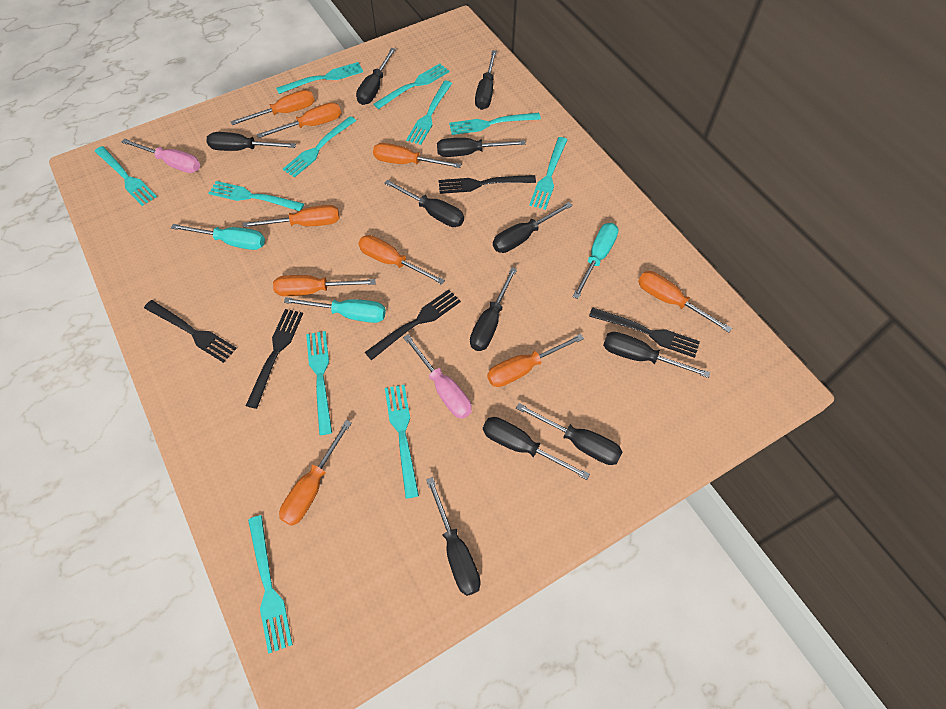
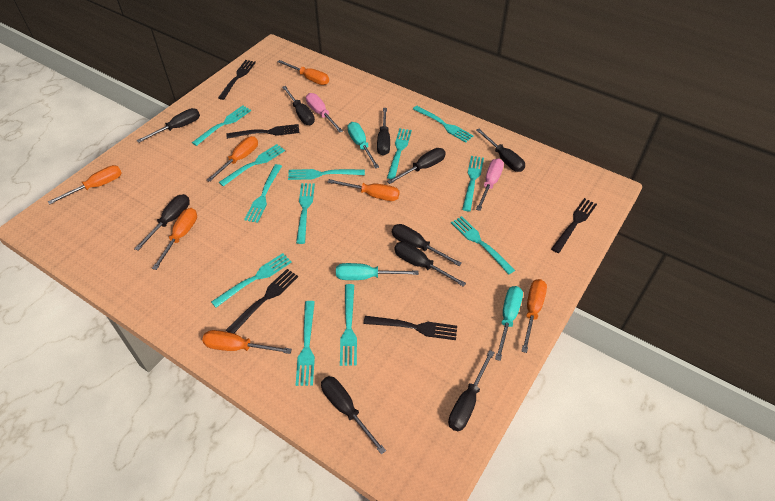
black screwdriver: [207,132,296,151] [356,48,396,105] [384,180,464,227] [426,477,481,596] [437,138,525,157] [470,267,517,351] [475,50,497,110] [483,417,590,480] [493,202,573,253] [516,403,622,465] [603,332,710,378] = 11 -> [134,194,190,251] [137,108,200,143] [282,86,315,125] [321,376,386,455] [377,108,390,156] [387,148,446,184] [392,224,462,266] [394,242,466,287] [448,350,495,431] [476,129,525,172] = 10
orange screwdriver: [230,90,315,125] [243,205,340,228] [257,102,341,138] [273,275,376,296] [279,420,352,526] [358,235,445,285] [373,143,461,168] [487,334,584,387] [638,271,732,333] = 9 -> [48,165,122,205] [152,208,197,270] [202,330,292,354] [207,136,258,182] [278,60,329,85] [328,179,400,201] [521,279,547,353] = 7
turquoise fork: [95,146,157,206] [209,181,304,211] [248,515,293,654] [276,62,363,94] [283,116,356,178] [306,331,332,435] [374,63,450,109] [385,384,419,499] [406,81,452,145] [449,113,541,135] [529,137,567,210] = 11 -> [192,105,251,146] [211,253,292,308] [219,144,285,186] [244,164,282,223] [288,169,365,180] [296,183,315,244] [296,301,315,386] [340,284,357,366] [387,128,412,179] [413,106,473,143] [451,216,515,275] [462,156,484,211] = 12

